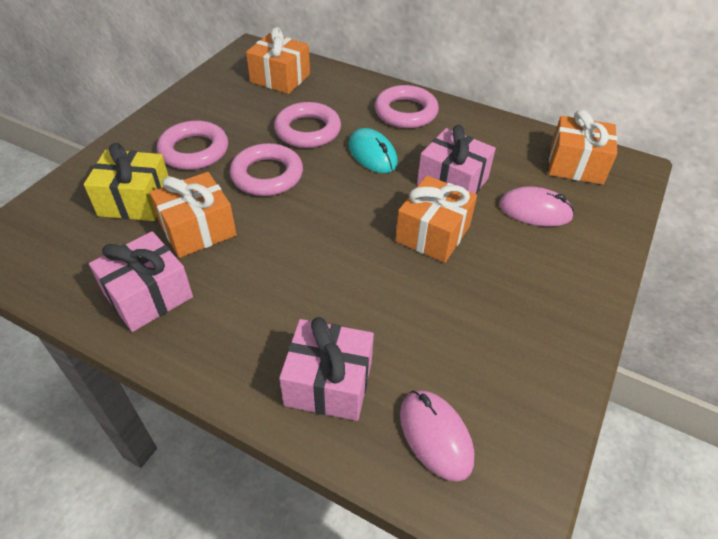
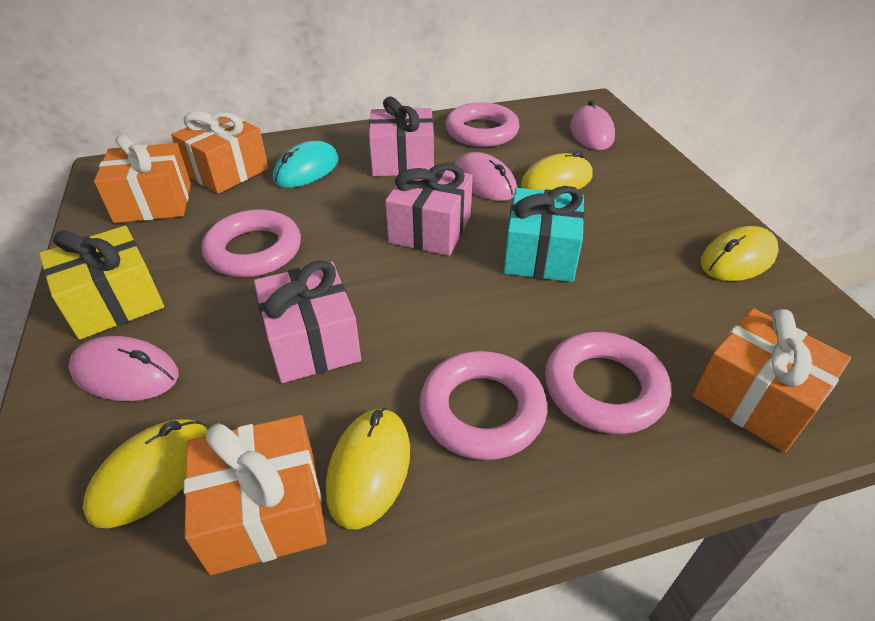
pink mouse: [400,390,474,482] [499,186,574,227] = 2 -> [69,336,179,401] [454,152,517,201] [570,100,615,150] = 3
turquoise gift: none = 0 -> [504,186,585,282] = 1
yellow mouse: none = 0 -> [83,419,208,528] [326,408,410,529] [521,151,593,190] [700,226,779,281] = 4

